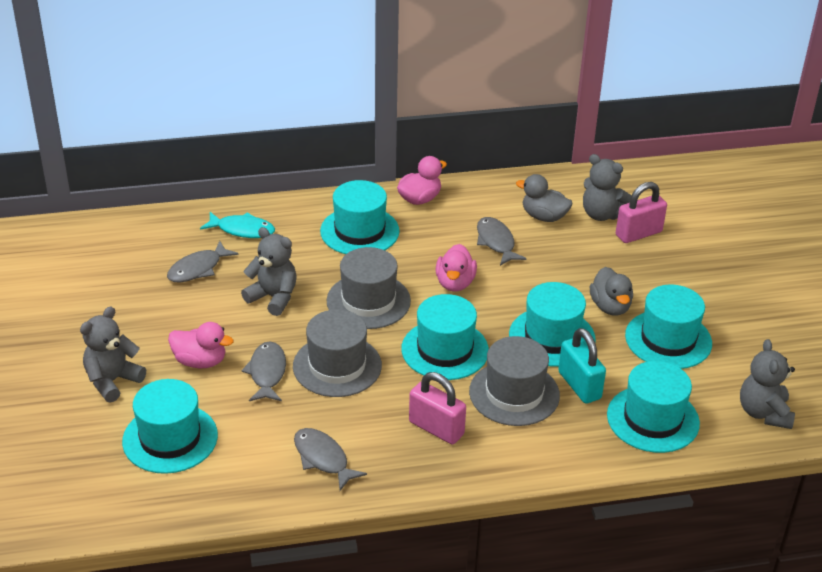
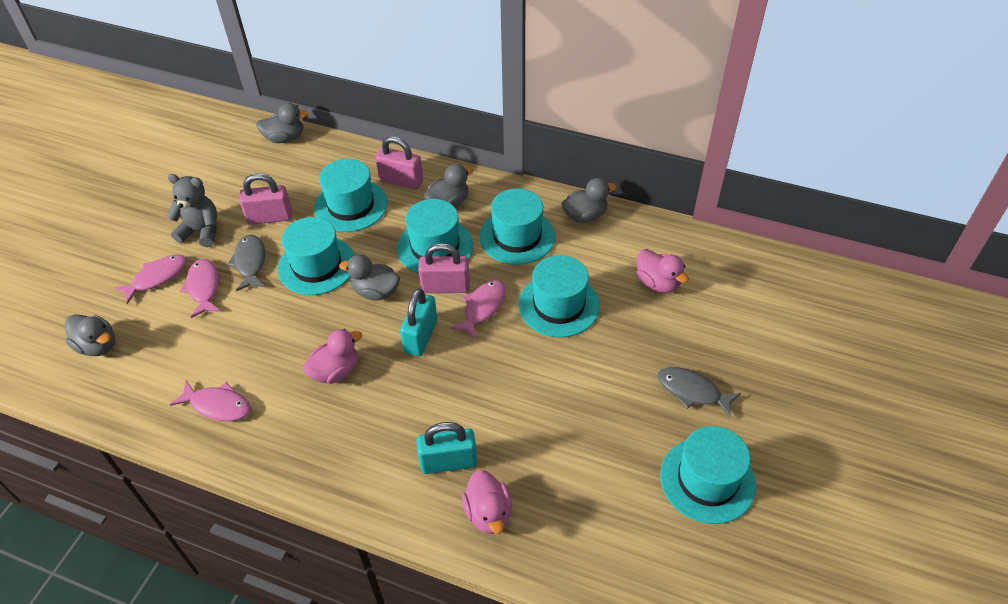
grey duck: [516,174,572,222] [589,267,633,316] = 2 -> [65,314,115,356] [256,103,309,143] [339,254,400,301] [424,164,473,208] [561,178,617,223] = 5
grey fish: [167,241,238,282] [241,341,286,401] [294,428,367,491] [477,217,527,266] = 4 -> [227,235,265,291] [658,367,741,418] = 2
grey hat: [293,310,382,397] [326,247,411,329] [469,336,560,426] = 3 -> none = 0
grey teddy bear: [80,307,146,402] [241,227,297,316] [583,154,632,221] [740,339,795,429] = 4 -> [167,174,217,247] = 1
pink fish: none = 0 -> [114,255,187,304] [170,380,251,421] [180,259,221,318] [450,280,506,340] = 4
pink padlock: [409,372,466,444] [616,182,667,243] = 2 -> [239,173,292,225] [375,136,423,190] [418,243,470,293] = 3
turquoise fish: [200,212,275,238] = 1 -> none = 0
turquoise padlock: [558,328,606,404] = 1 -> [400,288,437,356] [416,422,477,474] = 2

